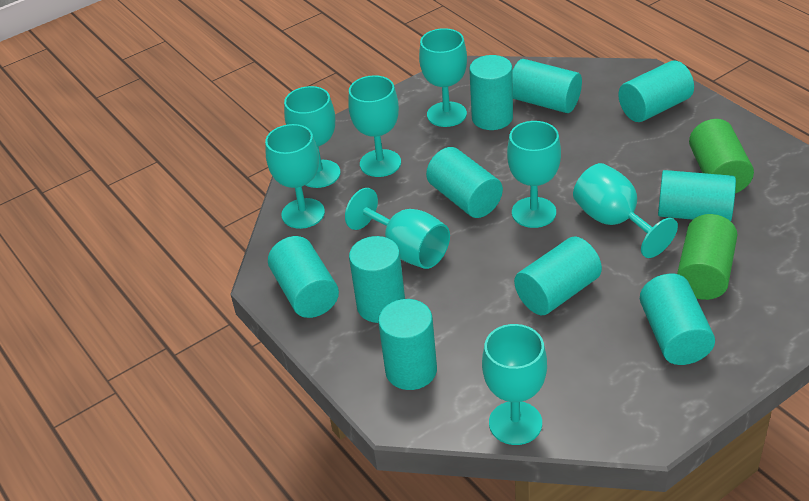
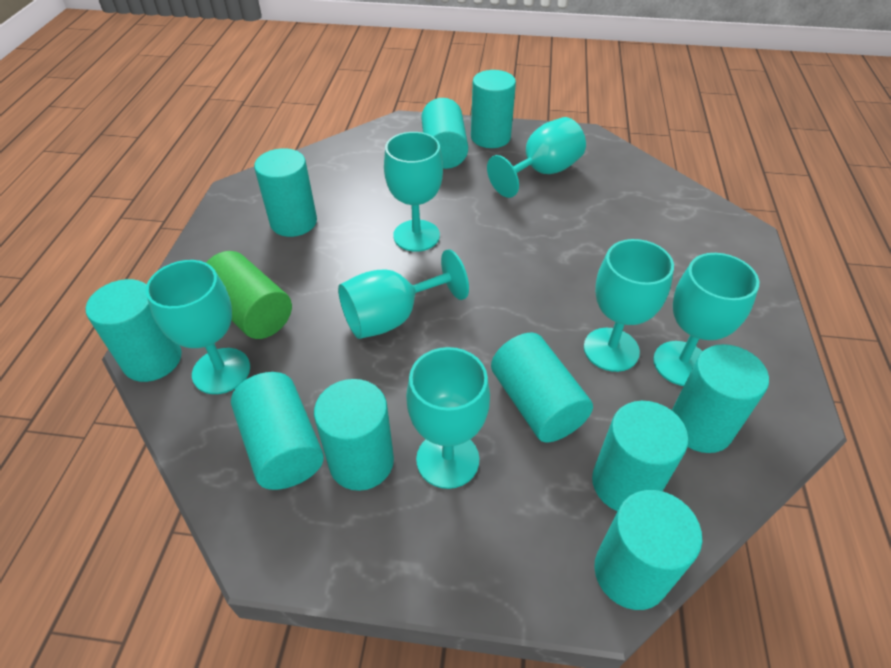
green cylinder: [677,214,737,300] [689,119,754,193] = 2 -> [206,251,292,339] = 1
turquoise goblet: [265,124,325,229] [284,86,340,188] [345,188,450,269] [348,75,401,177] [419,28,467,127] [482,324,547,445] [507,121,561,228] [573,163,678,258] = 8 -> [145,260,250,394] [338,249,469,339] [384,132,443,252] [406,347,490,489] [487,117,586,198] [584,239,674,372] [653,253,760,386] = 7

